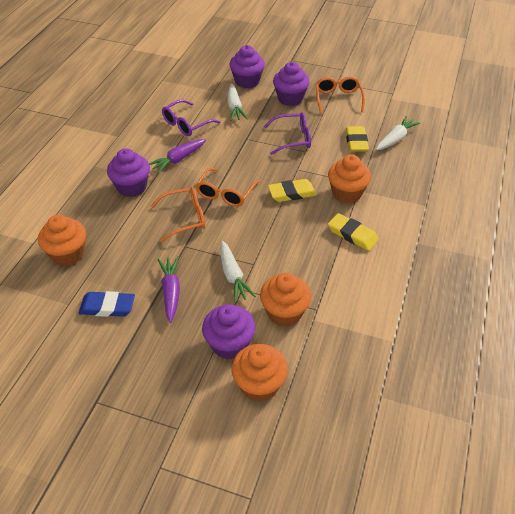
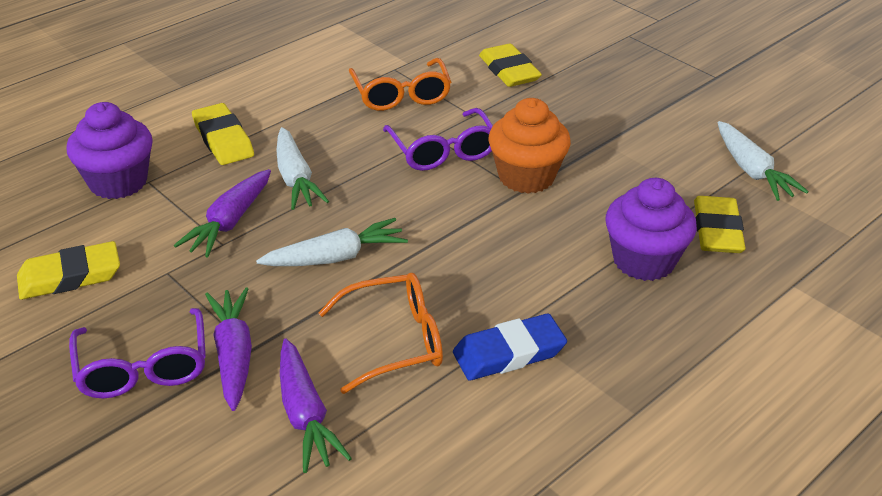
orange cupcake: [38,215,86,266] [231,344,288,402] [260,273,311,327] [328,154,371,203] = 4 -> [488,98,571,194] = 1
orange glasses: [151,187,205,242] [196,168,260,207] [316,77,365,114] = 3 -> [318,273,443,394] [349,58,451,111] = 2
purple carrot: [149,139,206,174] [157,257,180,323] = 2 -> [174,169,271,257] [205,287,252,411] [280,338,352,473] = 3
purple cupcake: [107,148,150,197] [202,304,256,360] [230,45,265,88] [273,62,310,106] = 4 -> [66,102,153,199] [605,178,697,281] = 2
yellow eraser: [268,179,317,202] [328,213,379,251] [346,126,369,152] = 3 -> [17,241,120,300] [192,103,254,165] [479,43,542,87] [694,196,746,253] = 4

